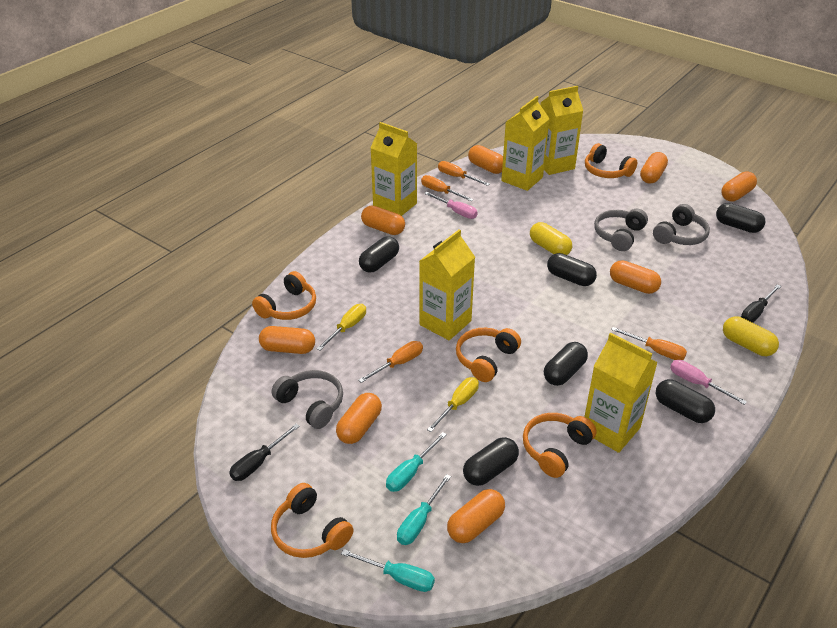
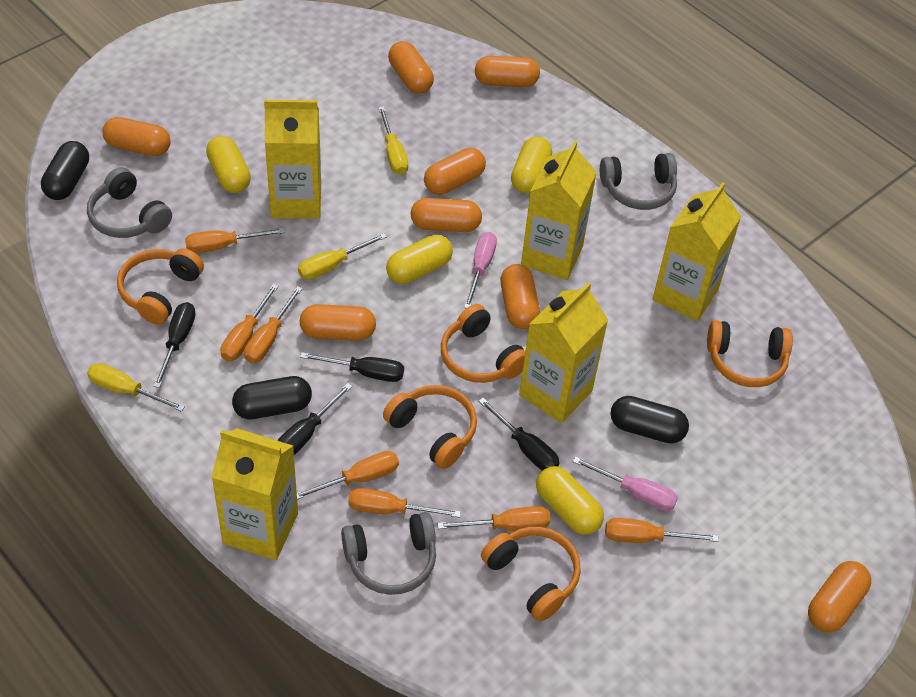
black capsule: [359,236,399,273] [463,437,519,486] [544,342,588,386] [547,253,597,286] [656,379,715,423] [716,203,766,233] = 6 -> [41,141,89,200] [232,376,312,419] [611,396,689,444] = 3
black screwdriver: [229,424,300,481] [741,284,781,323] = 2 -> [153,302,195,388] [277,383,352,455] [300,352,404,382] [478,398,560,470] = 4
orange screwdriver: [358,341,423,383] [421,175,474,201] [438,161,490,186] [611,327,687,360] = 4 -> [185,228,285,253] [220,284,279,361] [244,286,303,363] [297,451,399,500] [348,488,461,518] [437,506,551,531] [605,518,719,543] = 7
turquoise screwdriver: [341,549,435,592] [386,432,447,492] [397,474,451,545] = 3 -> none = 0
yellow capsule: [530,222,572,255] [723,316,779,356] = 2 -> [206,136,251,193] [386,235,453,284] [511,136,552,193] [536,466,604,535] = 4
yellow screwdriver: [316,304,366,351] [427,377,479,432] = 2 -> [87,363,185,412] [298,233,387,280] [378,106,408,175] = 3

